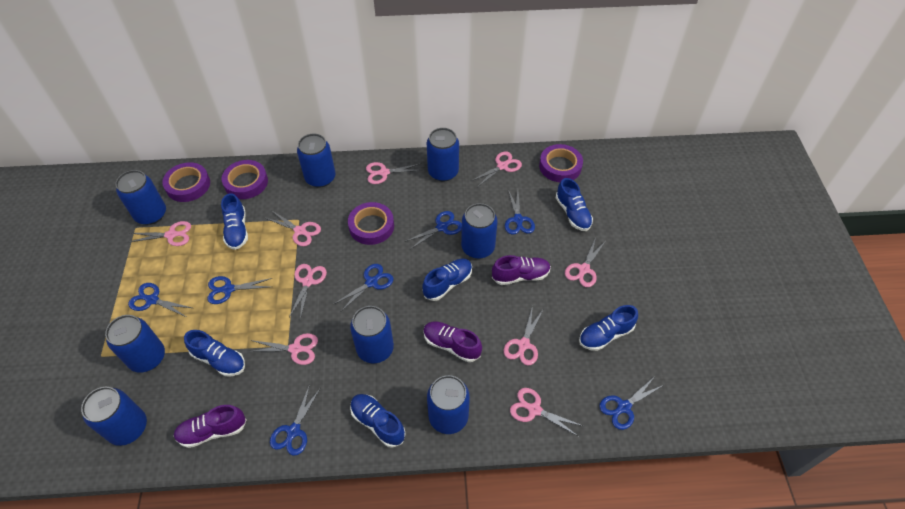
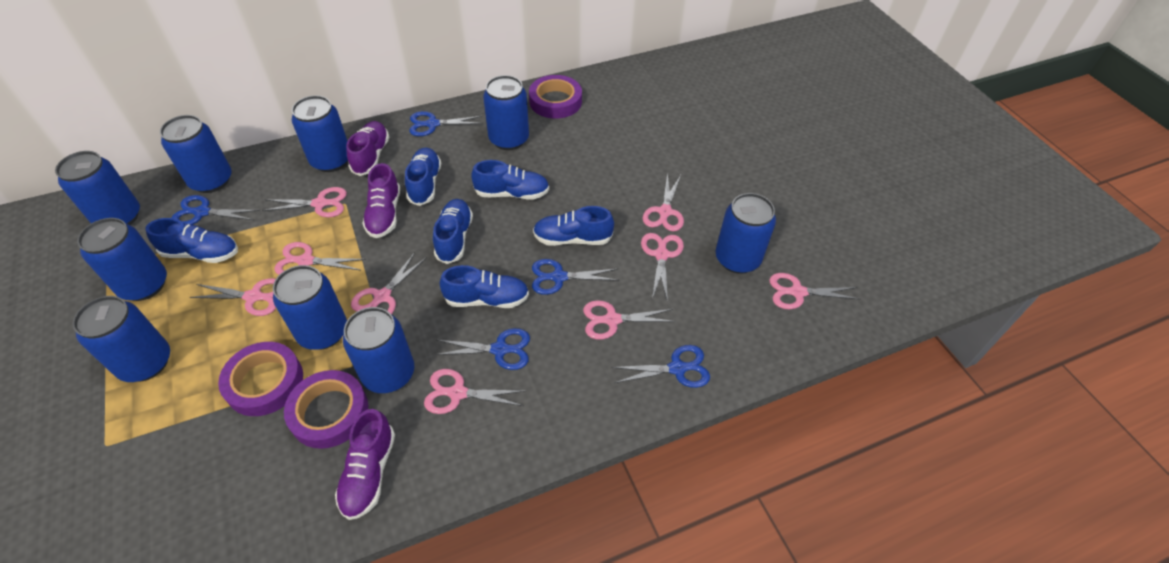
blue can: [81,387,147,446] [105,315,165,373] [115,170,166,225] [297,133,335,188] [350,306,394,363] [427,128,459,182] [427,375,470,434] [461,203,497,259] = 8 -> [55,151,140,225] [72,296,170,382] [77,218,167,301] [160,115,232,193] [273,265,347,350] [292,95,348,172] [343,307,414,393] [483,75,529,150] [716,193,776,274] = 9
blue scissors: [128,283,192,317] [207,276,272,304] [270,384,320,456] [334,264,394,311] [404,211,462,249] [505,190,535,235] [599,376,664,430] = 7 -> [171,195,260,225] [409,111,483,136] [434,328,530,370] [532,259,619,295] [611,345,710,388] = 5
purple tape: [162,162,210,202] [221,160,268,199] [348,202,394,245] [539,144,583,182] = 4 -> [218,342,303,416] [284,370,369,449] [529,75,582,119] = 3

